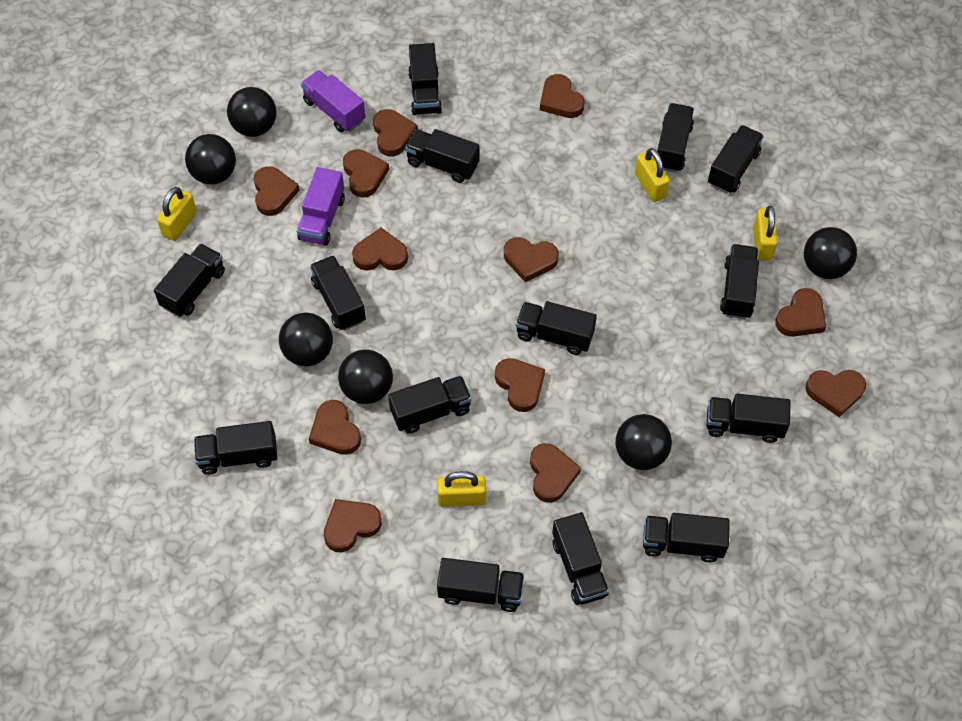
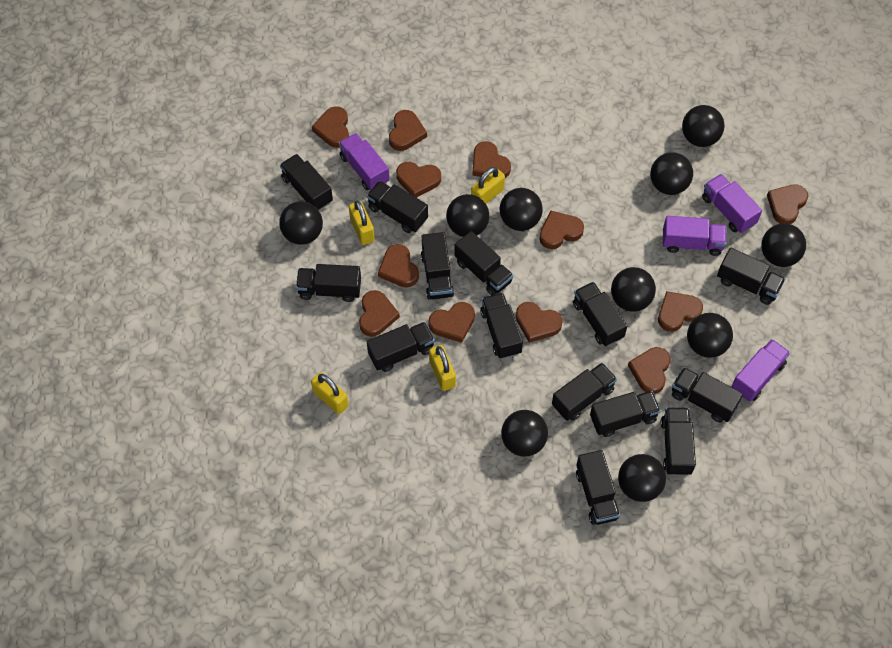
black ball: [185,134,236,184] [227,87,277,137] [279,312,333,366] [338,350,393,404] [616,414,672,470] [804,227,857,279] = 6 -> [279,201,323,245] [446,194,489,237] [500,188,543,231] [501,410,548,457] [611,267,656,312] [618,454,666,502] [650,152,693,195] [682,105,724,147] [687,313,733,358] [761,223,806,267] = 10
purple truck: [297,167,345,246] [301,70,366,132] = 2 -> [339,133,389,190] [663,216,727,256] [702,174,762,233] [731,339,790,402] = 4

